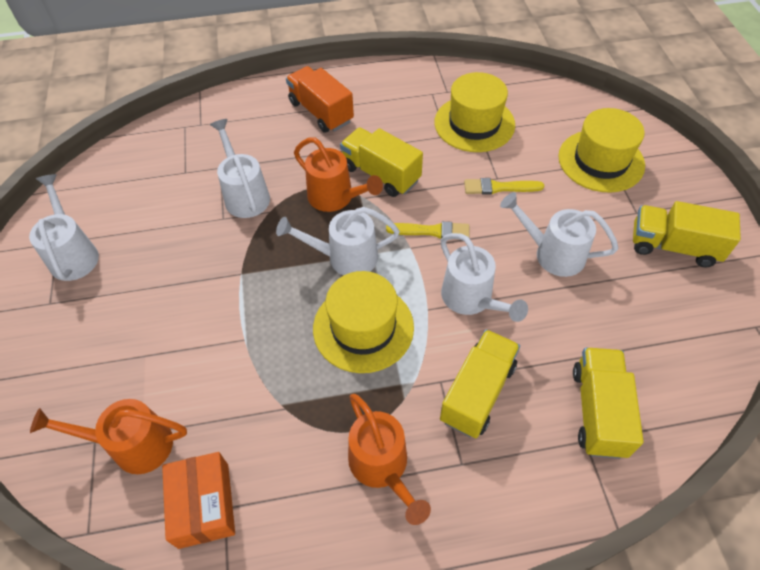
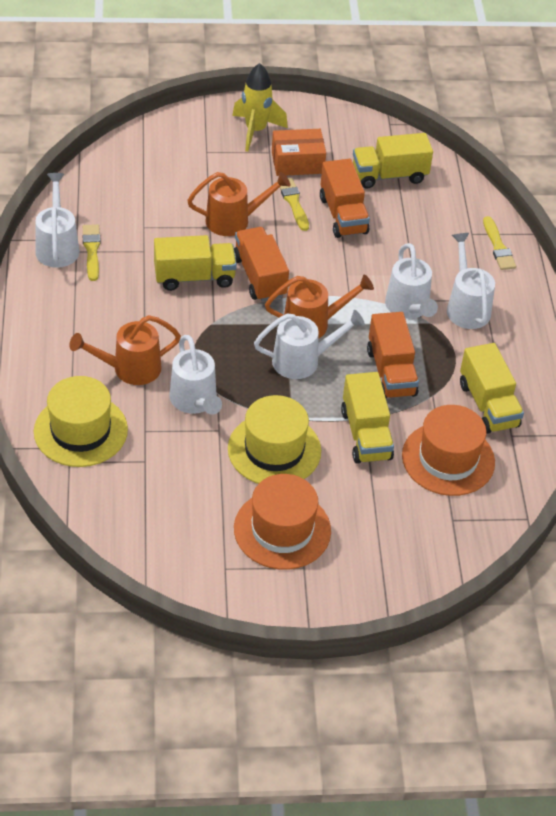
orange hat: none = 0 -> [234,474,331,570] [402,405,495,496] = 2
orange truck: [286,66,354,133] = 1 -> [234,227,289,302] [320,159,370,238] [367,312,419,398] = 3
yellow brush: [386,221,469,239] [464,178,544,195] = 2 -> [83,224,101,281] [280,178,309,231] [483,216,516,270] = 3
yellow hat: [313,271,414,373] [434,72,515,152] [558,108,645,193] = 3 -> [34,376,128,467] [228,395,321,484] = 2
yellow rocket: none = 0 -> [232,63,288,152] = 1

